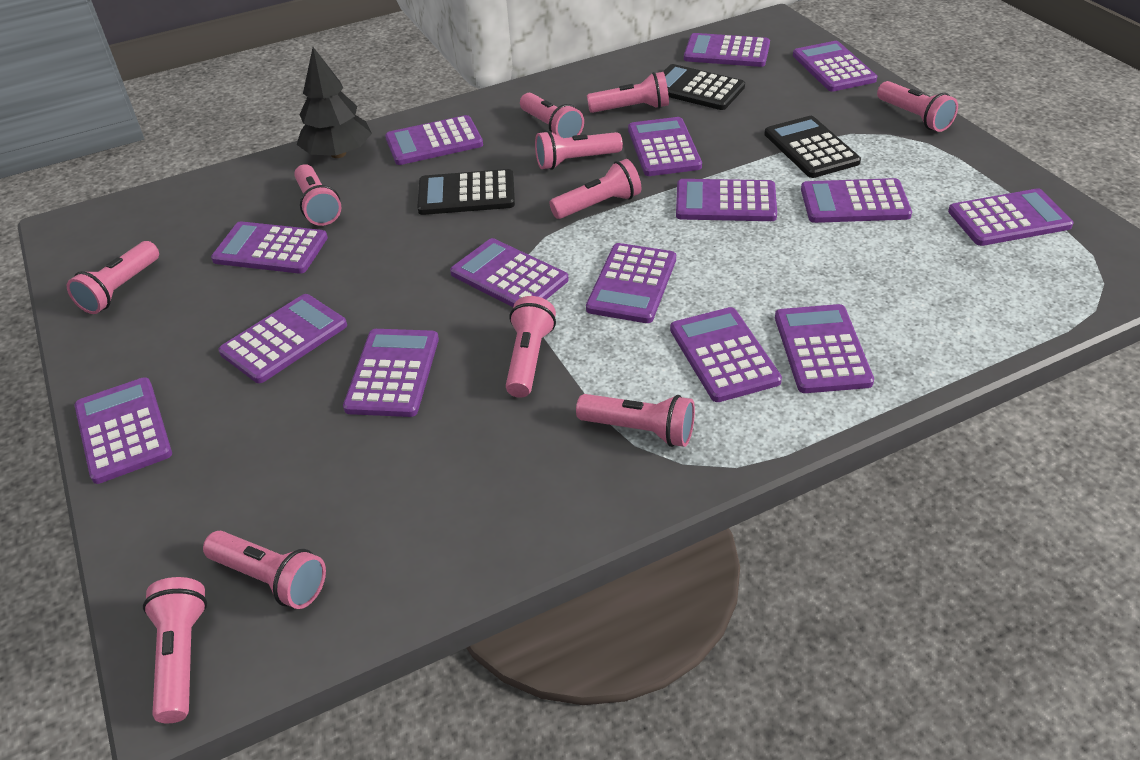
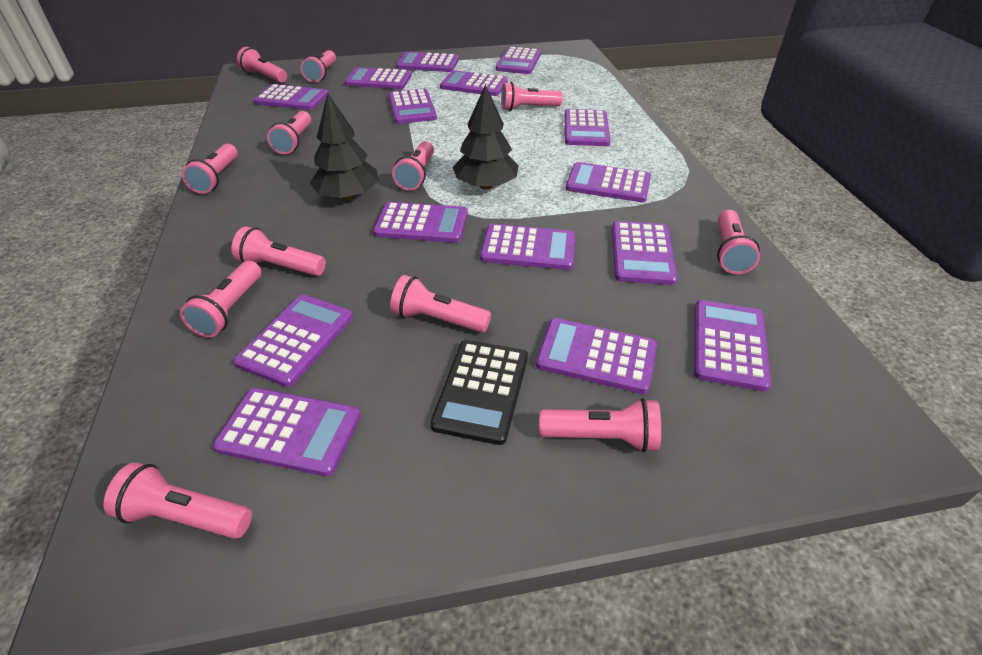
black calculator: [417,169,515,215] [663,64,745,110] [764,116,861,178] = 3 -> [430,340,528,445] = 1
black tree: [297,47,372,158] = 1 -> [310,93,379,200] [453,84,519,190] = 2
pink flashlight: [67,241,159,314] [143,577,207,723] [203,531,326,609] [294,164,341,226] [506,296,556,398] [520,93,584,138] [535,130,623,170] [549,159,641,219] [576,394,695,447] [587,72,669,113] [877,81,958,132] = 11 -> [104,462,252,539] [180,261,261,337] [182,144,238,194] [232,226,326,276] [237,47,287,83] [267,111,311,154] [300,50,336,83] [390,275,491,333] [392,141,434,191] [501,82,563,111] [539,398,661,452] [717,210,760,274] = 12

